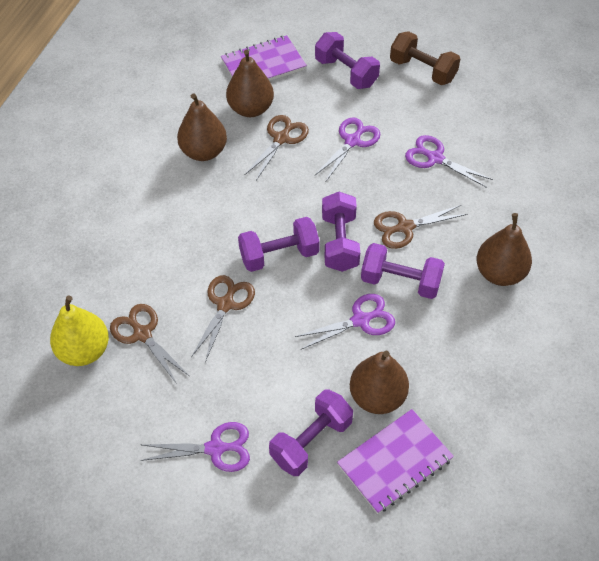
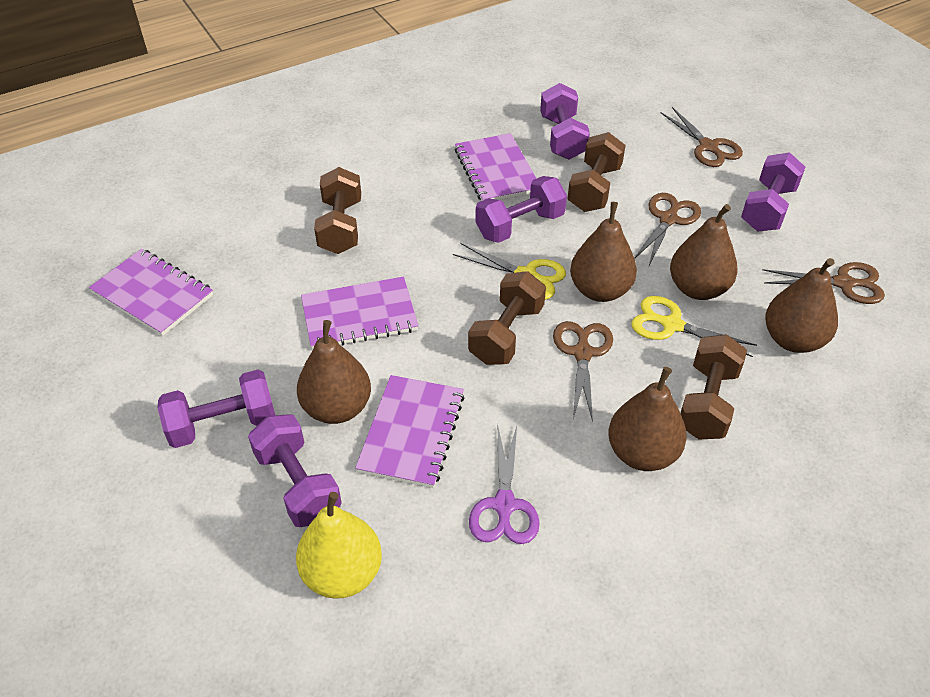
brown dumbbell: [390,31,460,85] = 1 -> [314,167,361,254] [468,271,546,365] [567,132,626,212] [680,334,747,439] = 4
brown pear: [177,93,227,161] [226,49,274,117] [350,351,409,414] [477,213,532,286] = 4 -> [297,320,371,424] [570,202,637,302] [608,367,687,471] [670,204,738,300] [765,258,838,353] = 5
purple notebook: [221,35,307,81] [337,409,454,514] = 2 -> [89,249,213,336] [301,277,418,350] [355,375,465,488] [455,133,537,201] = 4
purple scissors: [140,422,250,472] [295,294,395,349] [314,117,380,181] [405,135,493,188] = 4 -> [469,426,540,544] = 1
yellow scissors: none = 0 -> [453,243,566,300] [631,296,757,357] = 2

